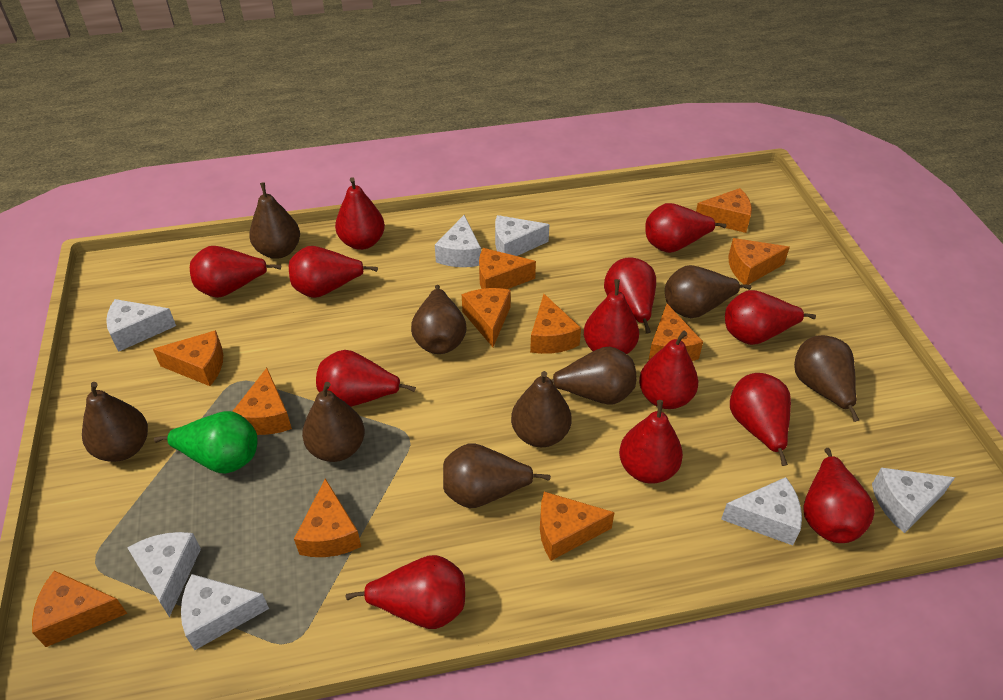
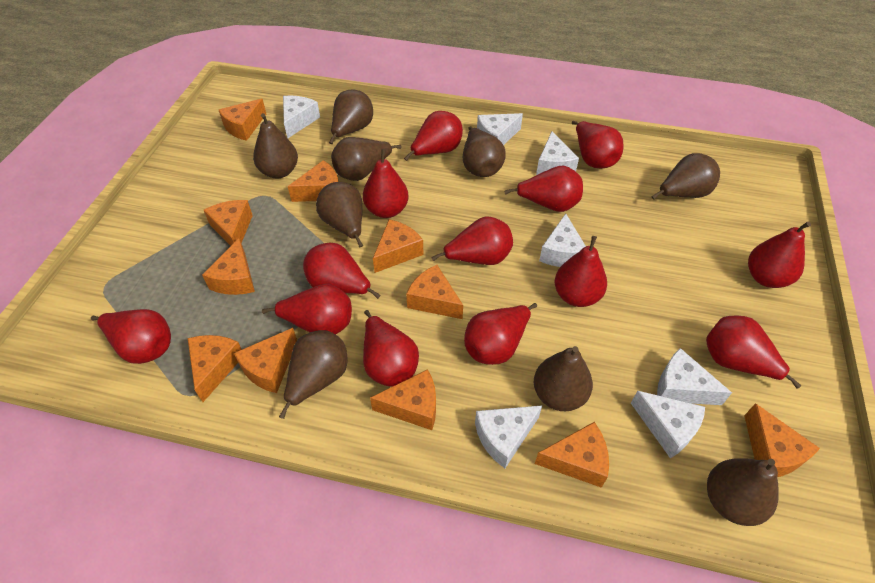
green pear: [154,411,257,474] = 1 -> none = 0

